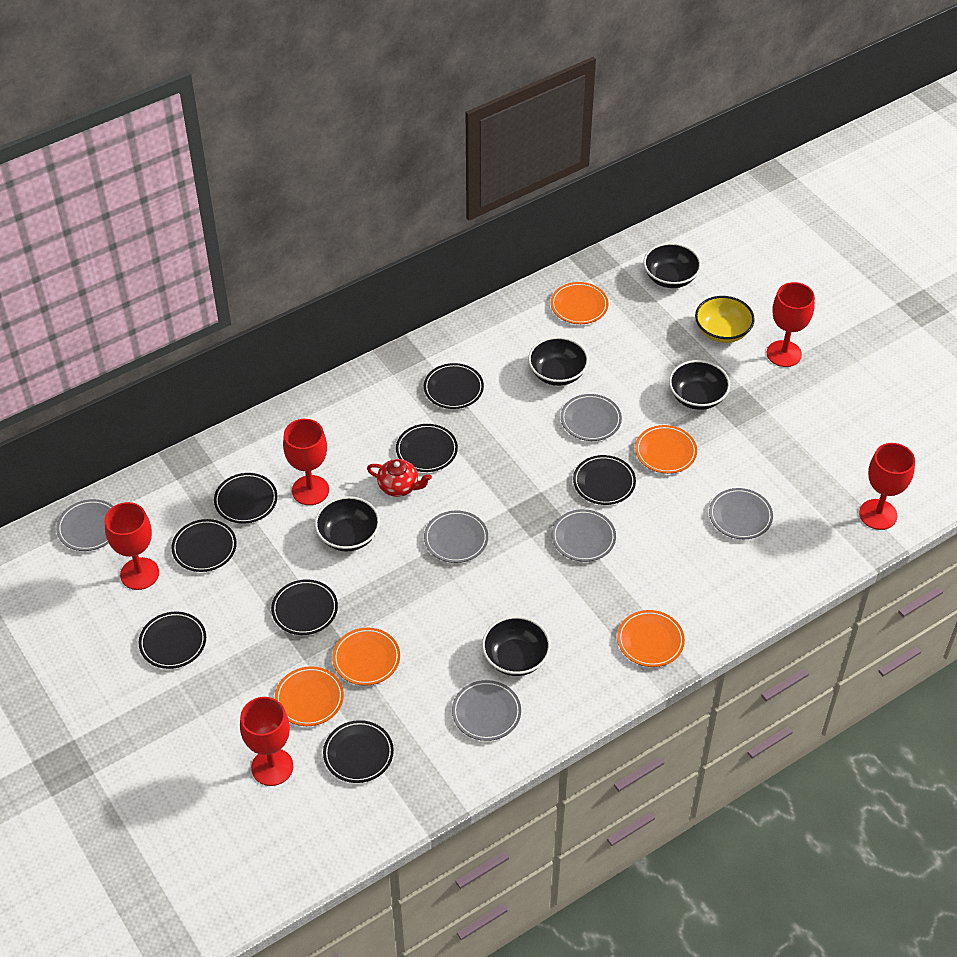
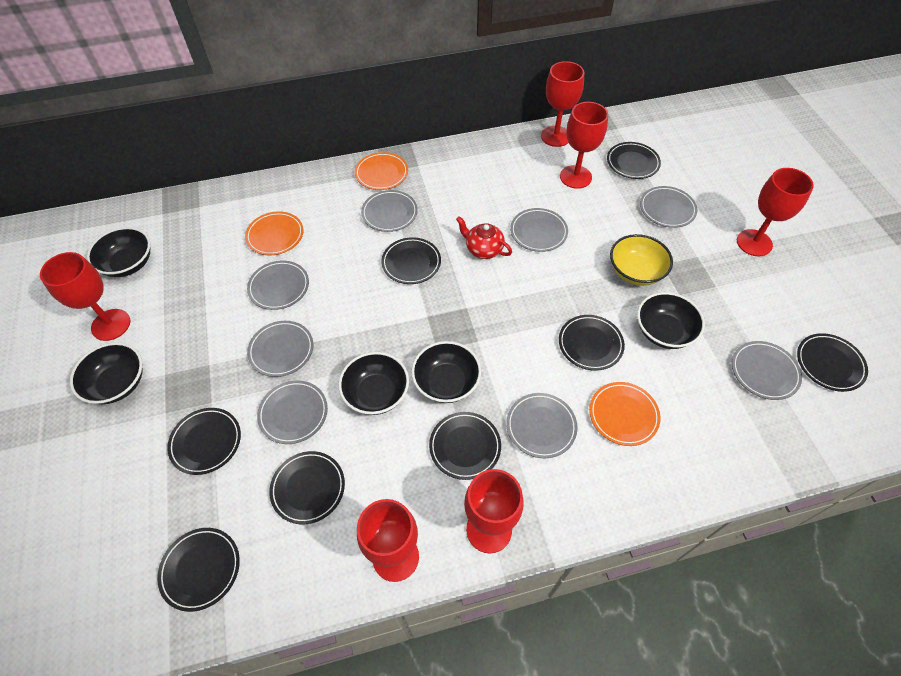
grey plate: [56,499,113,551] [424,511,488,563] [452,680,521,741] [552,509,616,562] [561,394,622,441] [709,488,773,539] = 6 -> [247,261,309,310] [247,321,313,377] [257,380,328,444] [361,190,418,232] [506,393,578,458] [510,208,568,252] [640,186,697,228] [732,341,802,400] = 8
orange plate: [275,666,344,726] [332,627,400,686] [551,282,608,324] [617,610,685,667] [635,425,697,474] = 5 -> [245,211,304,255] [355,152,408,190] [589,382,661,446] = 3
red goblet: [105,502,159,590] [240,697,293,786] [283,419,329,505] [767,282,815,367] [859,443,915,530] = 5 -> [40,252,130,341] [357,499,419,582] [464,469,524,553] [541,61,584,147] [560,102,608,189] [737,168,814,256] = 6

